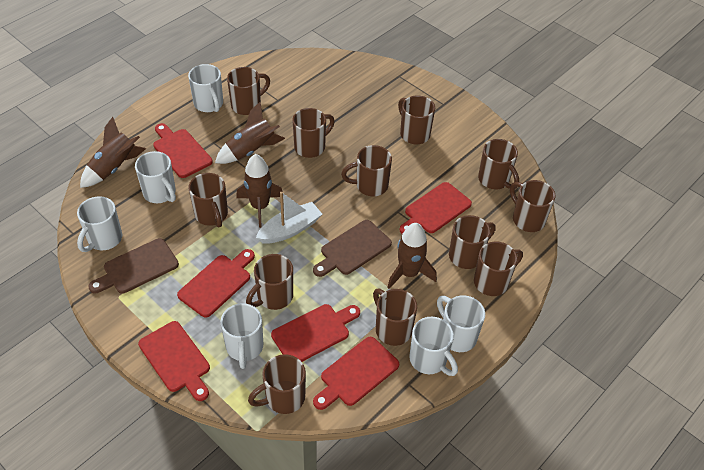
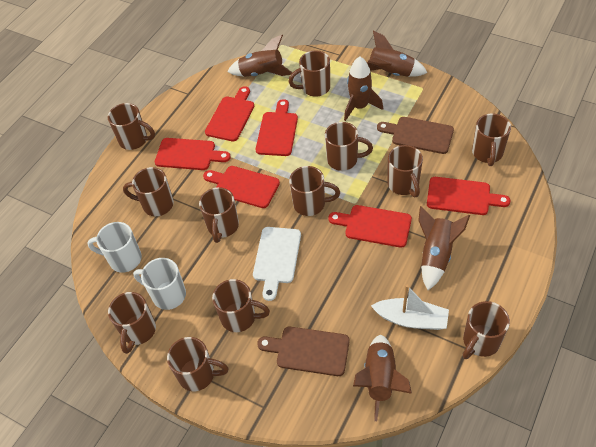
brown rocket: [80,117,146,188] [215,102,285,164] [236,154,282,228] [387,223,437,289] = 4 -> [227,35,292,77] [344,56,383,121] [353,335,412,421] [367,30,427,77] [418,206,470,290] = 5
white cutting board: none = 0 -> [253,227,301,301] = 1
white mug: [77,196,122,252] [135,151,176,203] [188,64,223,112] [220,303,263,369] [409,317,458,376] [437,295,485,352] = 6 -> [87,222,142,273] [133,258,186,310] = 2

